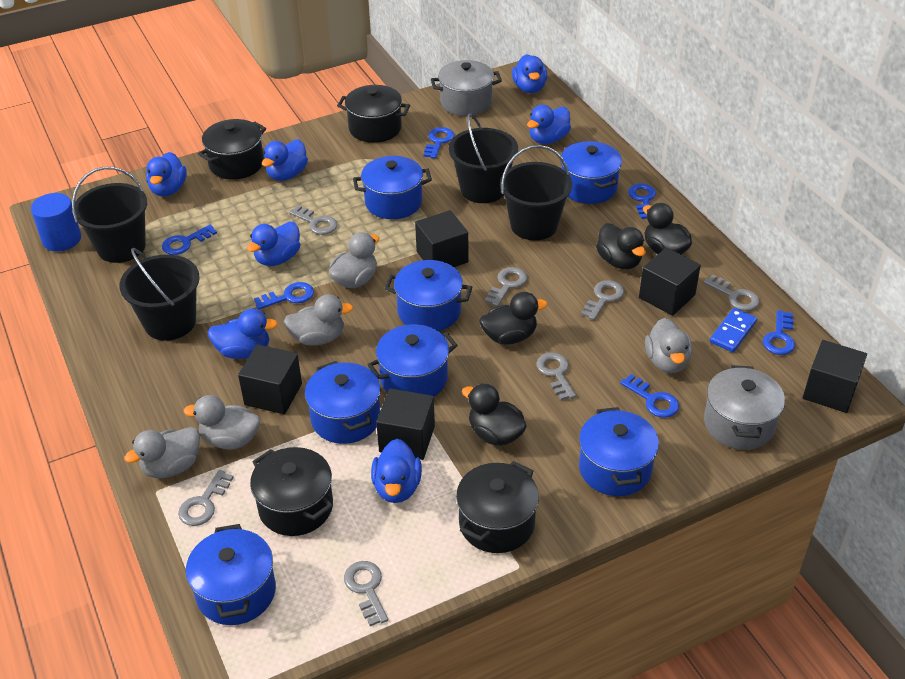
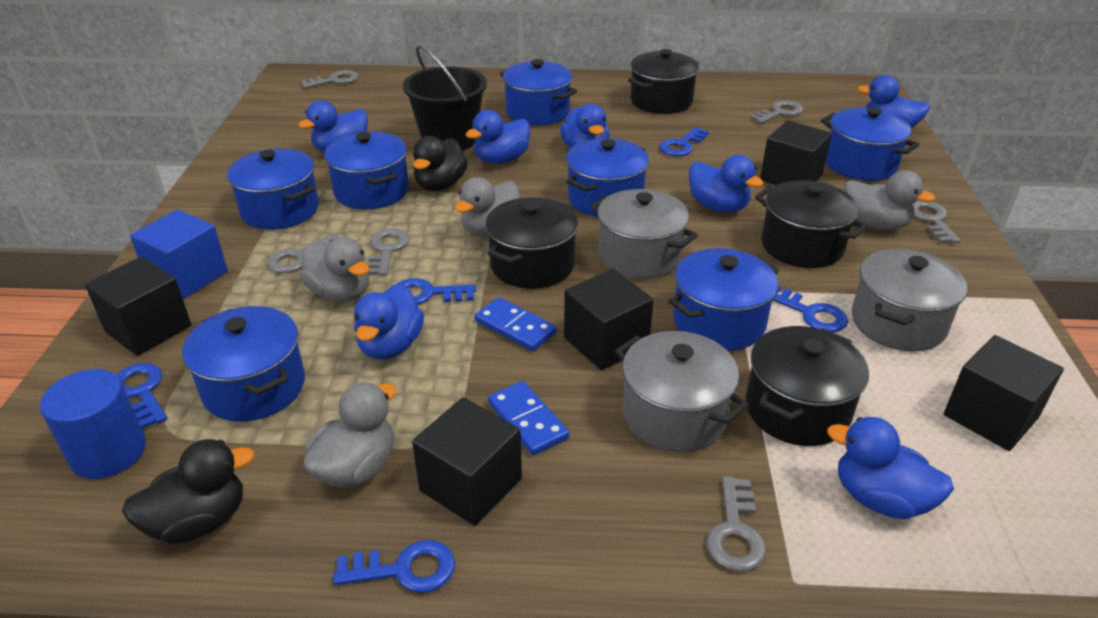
black bucket: [72,167,147,263] [119,248,200,341] [449,114,518,203] [500,145,572,240] = 4 -> [403,45,487,151] = 1
black duck: [462,383,527,446] [480,292,548,345] [596,223,646,269] [643,203,692,254] = 4 -> [122,439,255,544] [413,136,468,191] = 2
blue cube: none = 0 -> [130,209,228,299] = 1
blue domino: [710,308,757,352] = 1 -> [475,297,557,351] [488,381,569,455] = 2
blue key: [162,225,217,255] [254,282,314,310] [424,127,454,159] [620,374,679,418] [628,184,656,219] [763,310,795,355] = 6 -> [116,363,168,429] [333,540,455,593] [396,278,476,305] [659,127,709,156] [772,286,848,332] = 5
grey duck: [124,427,200,478] [184,395,260,450] [283,294,353,346] [329,232,379,288] [645,318,692,373] = 5 -> [300,237,369,302] [303,382,396,488] [455,177,520,236] [844,170,935,230] = 4
grey key: [178,470,234,526] [289,205,337,235] [344,561,388,626] [485,267,527,306] [536,352,576,400] [581,280,624,320] [703,275,760,311] = 7 -> [267,233,338,273] [301,70,359,88] [367,228,409,276] [706,476,766,572] [750,100,803,124] [912,200,960,243] = 6
grey pot: [431,60,502,116] [704,365,785,450] = 2 -> [590,189,698,279] [615,331,749,452] [852,249,967,352] = 3

